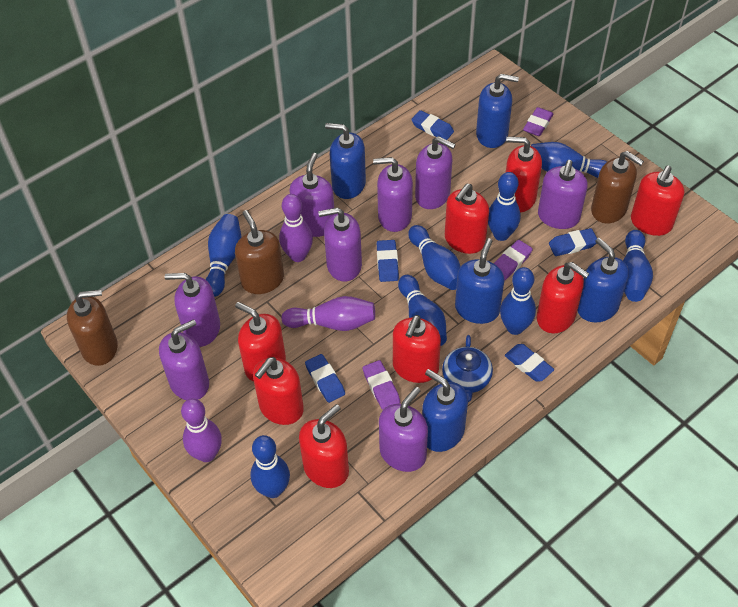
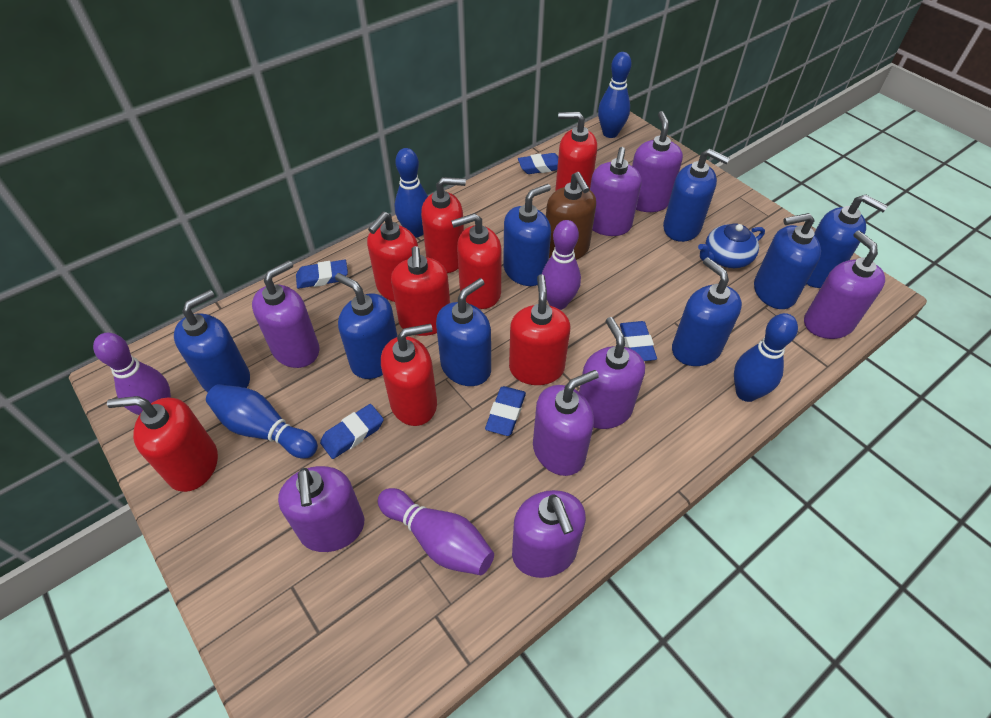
blue bowling pin: [206,214,241,297] [250,435,290,498] [398,275,447,346] [408,225,461,290] [488,172,520,241] [500,267,536,335] [531,142,607,178] [623,230,653,302] = 8 -> [206,384,318,459] [395,148,428,238] [598,52,632,138] [734,313,798,402] = 4
blue soap dispenser: [325,123,366,199] [422,369,468,452] [455,238,504,324] [476,74,519,148] [577,238,629,323] = 5 -> [174,290,250,392] [335,273,397,379] [436,278,491,386] [503,184,551,286] [663,149,730,242] [672,257,742,366] [754,213,821,309] [806,194,888,288] = 8
brown soap dispenser: [67,289,118,366] [235,210,284,294] [591,151,644,223] = 3 -> [546,172,596,260] = 1
purple eraser: [363,360,400,410] [494,240,533,281] [523,107,554,136] = 3 -> none = 0

